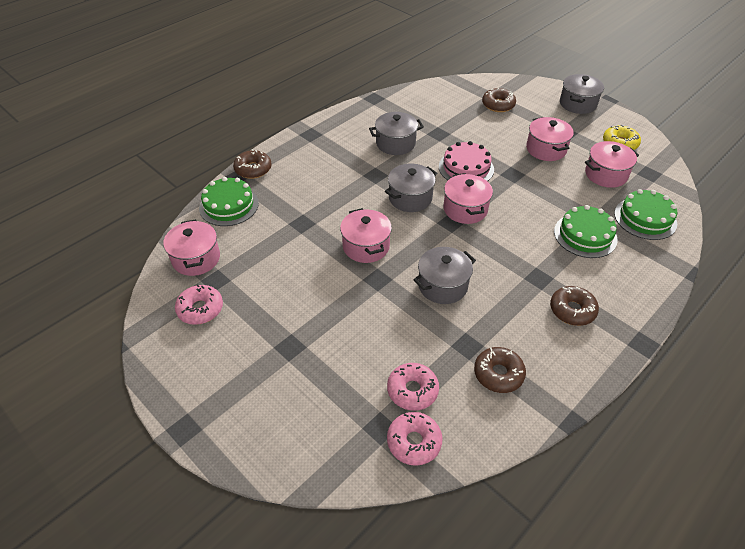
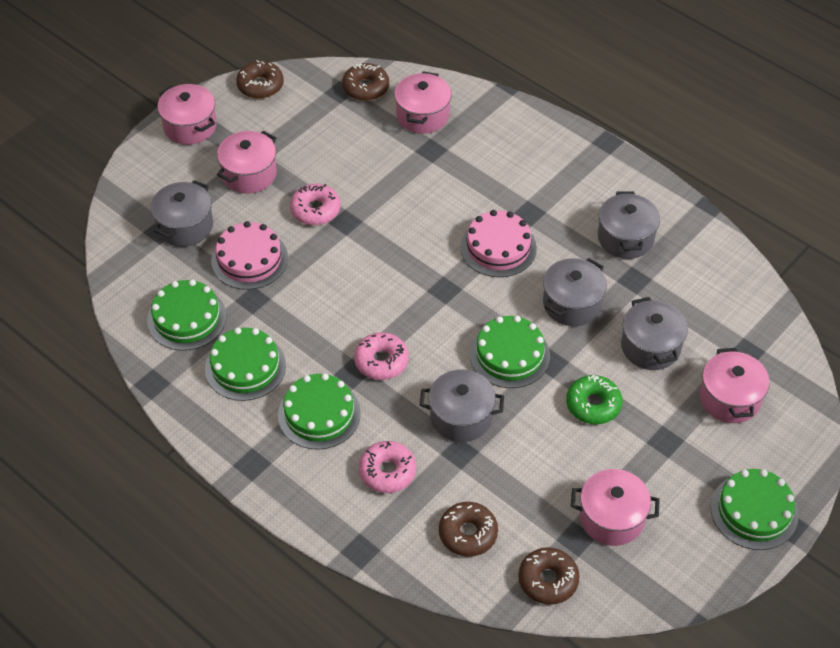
green cake: [199,177,259,226] [554,205,618,258] [614,189,677,240] = 3 -> [147,279,226,351] [205,327,286,401] [278,373,361,450] [470,316,550,388] [711,469,798,550] = 5
green donut: none = 0 -> [566,375,622,424] = 1
grey pot: [369,112,424,155] [385,164,437,212] [413,247,476,304] [560,74,604,114] = 4 -> [150,180,213,247] [420,370,504,442] [543,258,607,326] [598,191,660,259] [621,297,688,370] = 5
pink cake: [439,141,494,181] = 1 -> [211,221,288,290] [460,210,537,277] = 2
yellow donut: [603,125,641,150] = 1 -> none = 0

